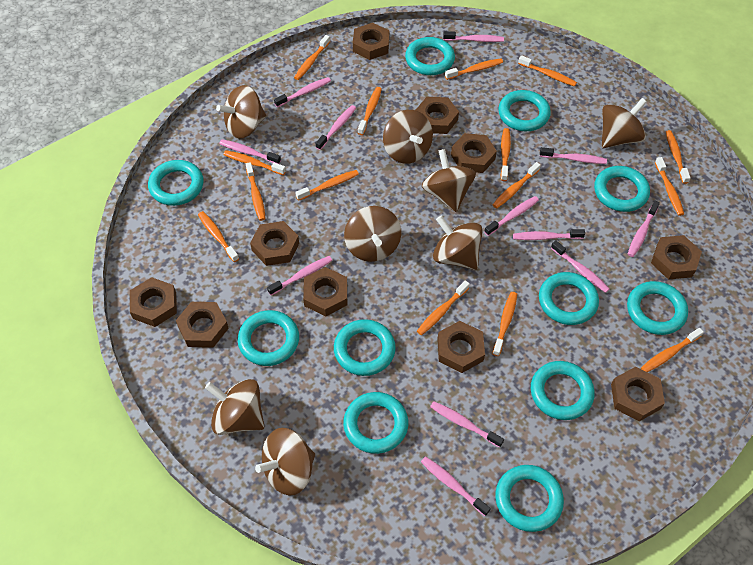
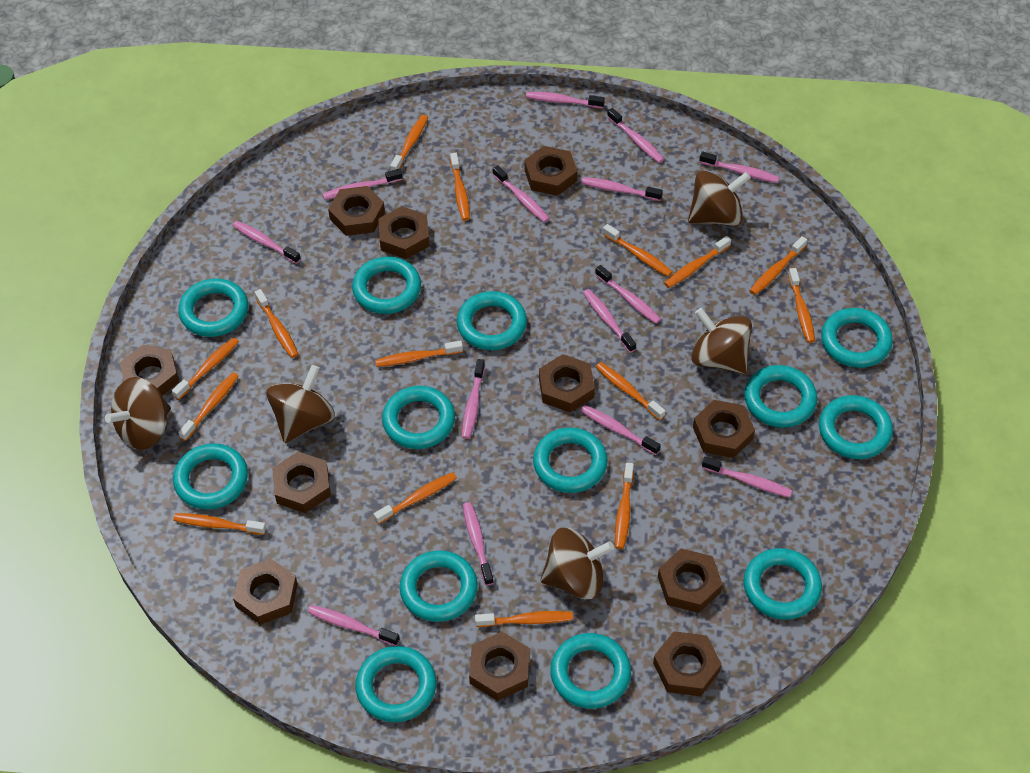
brown nut: [130,277,177,327] [176,302,229,348] [250,221,299,266] [303,267,347,316] [353,23,390,60] [416,97,459,134] [437,321,485,373] [451,133,497,173] [611,367,665,421] [651,235,702,280] = 10 -> [120,345,179,396] [233,559,298,625] [272,452,331,513] [328,186,385,236] [378,206,430,259] [469,632,530,701] [524,146,577,196] [539,354,595,413] [653,631,722,696] [658,548,723,613] [693,400,755,458] = 11
brown spinning top: [205,379,265,435] [216,85,266,139] [255,428,315,496] [344,206,401,262] [383,110,433,164] [422,149,476,212] [433,215,483,270] [602,98,647,148] = 8 -> [105,377,171,450] [266,365,335,443] [540,528,614,599] [688,171,751,226] [692,308,752,374] = 5
pink toothbrush: [219,139,281,164] [267,256,332,295] [274,77,331,107] [316,105,356,150] [421,457,491,516] [430,401,504,448] [443,31,504,42] [484,196,539,236] [513,229,585,240] [540,147,607,164] [551,240,610,293] [628,201,660,257] = 12 -> [233,221,301,264] [308,605,400,646] [323,169,403,200] [462,359,485,439] [463,502,494,586] [493,165,550,223] [526,92,605,108] [580,405,661,455] [581,177,663,201] [583,289,636,353] [595,265,661,324] [607,108,664,163] [699,151,779,183] [702,456,792,498] = 14
turquoise ring: [148,160,203,206] [238,310,299,366] [334,319,396,376] [343,392,408,454] [405,37,455,75] [495,465,564,532] [498,90,551,131] [531,361,595,420] [539,272,599,325] [594,166,650,212] [627,281,688,335] = 11 -> [173,443,248,510] [178,278,248,337] [352,257,421,314] [355,646,437,722] [382,386,455,449] [400,550,478,622] [457,291,527,350] [533,427,608,493] [550,633,631,709] [743,548,822,620] [744,365,817,428] [819,395,893,459] [821,308,893,368] = 13

